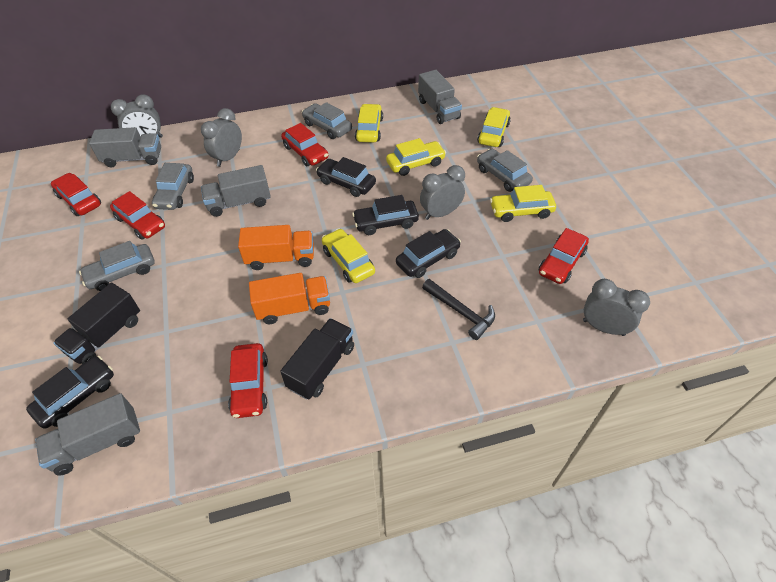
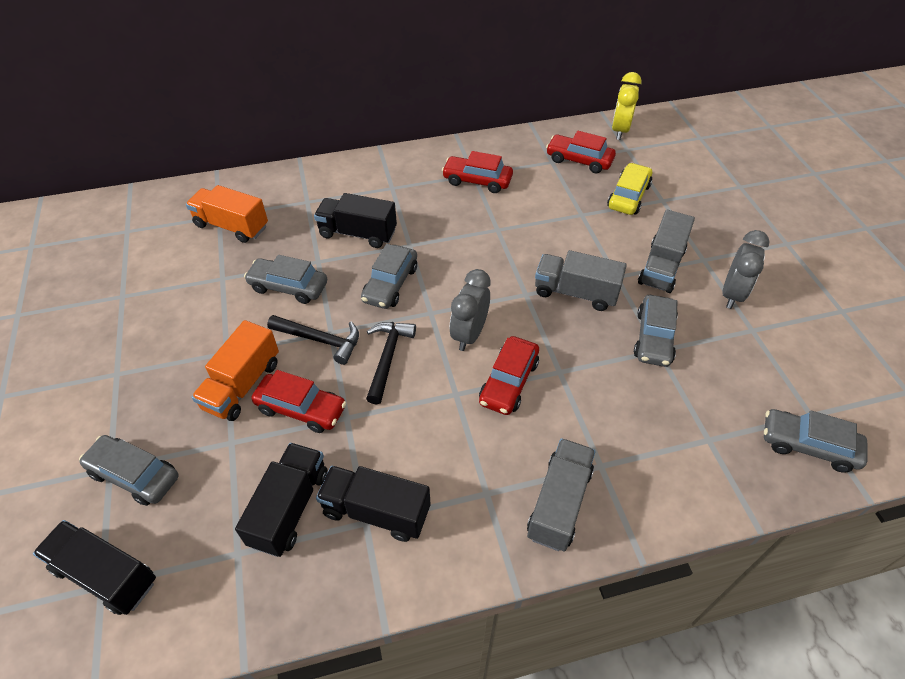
black car: [26,356,114,429] [316,157,376,197] [352,195,419,235] [396,229,461,278] = 4 -> none = 0
black hammer: [422,279,495,340] = 1 -> [267,315,359,365] [366,322,416,404] = 2
black truck: [53,283,140,364] [280,318,354,400] = 2 -> [33,520,156,615] [235,443,328,557] [314,193,397,248] [316,466,431,542] = 4
grey car: [79,241,155,291] [152,163,194,210] [302,102,352,139] [477,149,533,192] = 4 -> [79,435,179,506] [244,255,327,304] [361,244,417,309] [634,295,678,367] [764,409,868,472] = 5
grey clock: [111,94,163,138] [201,108,242,167] [420,165,465,220] [583,279,650,336] = 4 -> [449,269,491,351] [723,230,769,309] = 2
grey truck: [35,393,140,476] [89,127,161,167] [201,165,271,217] [418,70,462,124] = 4 -> [527,438,596,551] [535,250,627,311] [638,210,695,293] = 3
red car: [51,173,101,216] [110,191,165,240] [228,343,268,418] [281,123,328,166] [539,228,589,284] = 5 -> [251,370,346,433] [442,151,513,193] [479,336,539,415] [546,131,616,173] = 4
yellow car: [322,228,375,283] [355,104,383,143] [386,138,446,176] [477,107,511,147] [490,185,556,222] = 5 -> [607,163,652,215] = 1
yellow clock: none = 0 -> [612,72,642,140] = 1

